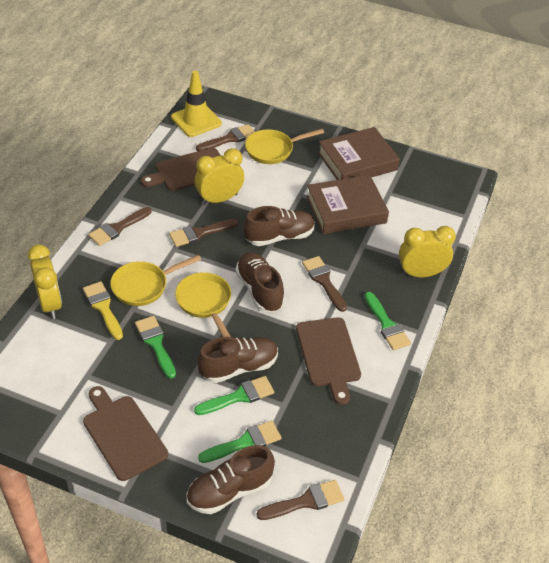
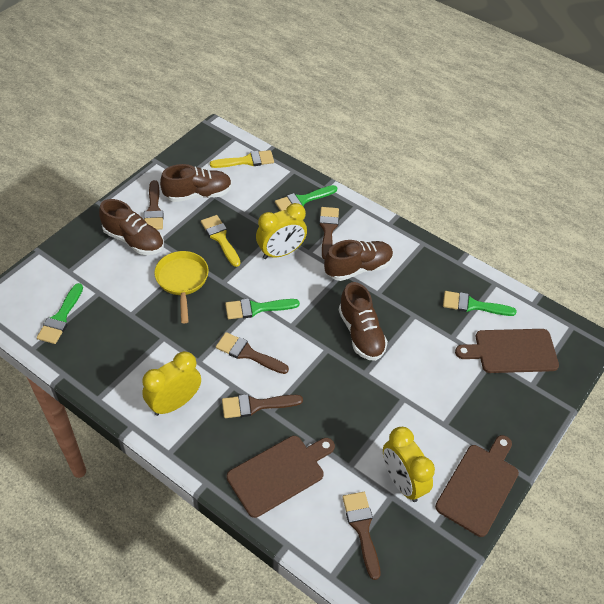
brown book: [306,175,389,234] [318,127,400,180] = 2 -> none = 0
yellow brush: [83,281,123,340] = 1 -> [201,215,241,267] [210,150,274,168] = 2
yellow pan: [110,255,201,306] [175,272,231,337] [245,129,324,164] = 3 -> [154,251,209,323] = 1
yellow traffic cone: [171,71,222,137] = 1 -> none = 0

